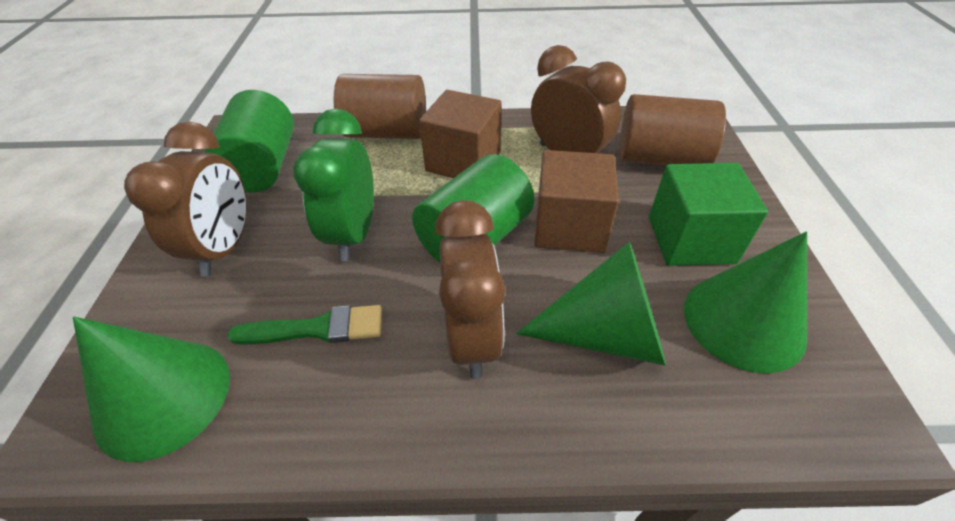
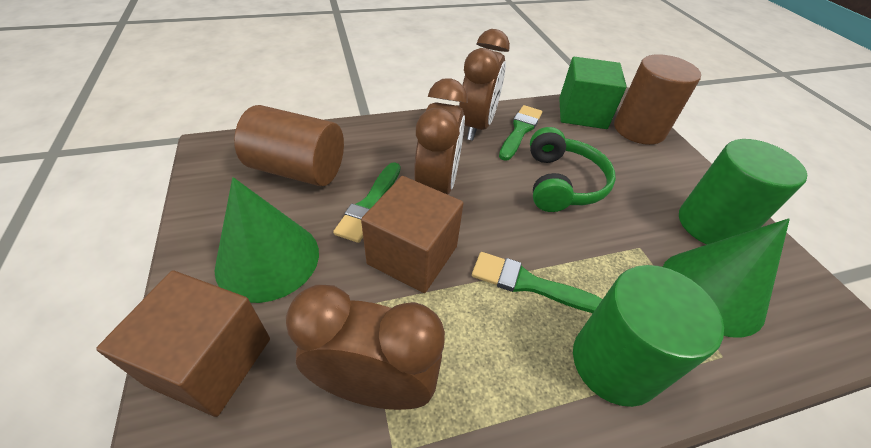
green brush: [227,305,382,345] = 1 -> [333,162,401,243] [472,252,602,313] [499,105,542,161] = 3
green clock: [293,109,374,261] = 1 -> none = 0
green cone: [73,317,230,462] [516,242,666,366] [684,231,807,373] = 3 -> [214,177,319,303] [663,218,790,338] = 2
green headphones: none = 0 -> [530,127,616,212] = 1

